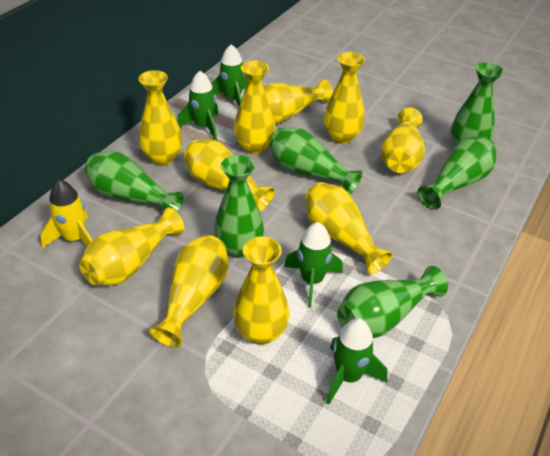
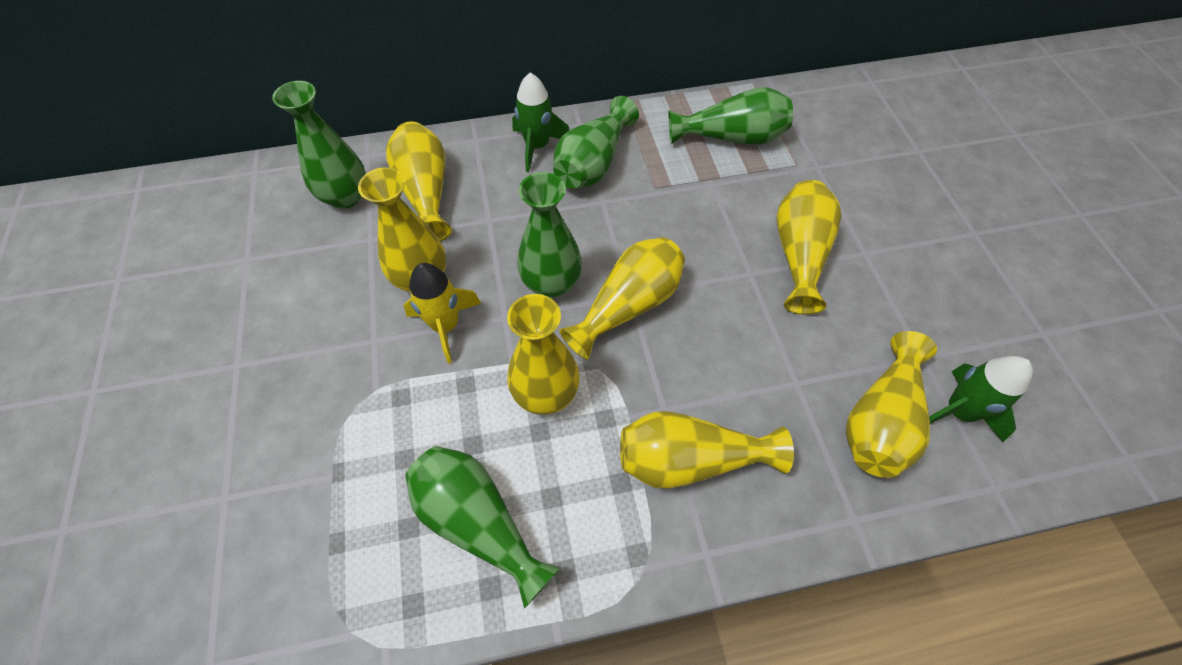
green rocket: [177,71,219,141] [211,44,248,108] [284,222,343,308] [326,318,387,405] = 4 -> [512,73,570,172] [929,356,1033,442] = 2
green vase: [85,151,184,212] [214,155,264,258] [269,127,363,194] [337,266,448,338] [418,137,497,210] [451,62,504,145] = 6 -> [272,81,366,209] [405,446,561,608] [517,172,582,298] [553,96,639,188] [669,88,793,145] = 5
yellow vase: [79,208,184,285] [139,70,182,166] [149,235,229,348] [183,139,275,212] [233,236,290,345] [234,61,276,154] [263,79,333,124] [305,182,393,274] [324,52,365,144] [381,108,425,173] = 10 -> [358,167,446,292] [386,122,452,241] [507,294,580,415] [559,237,685,360] [620,411,794,489] [777,180,842,315] [846,331,937,478] = 7

